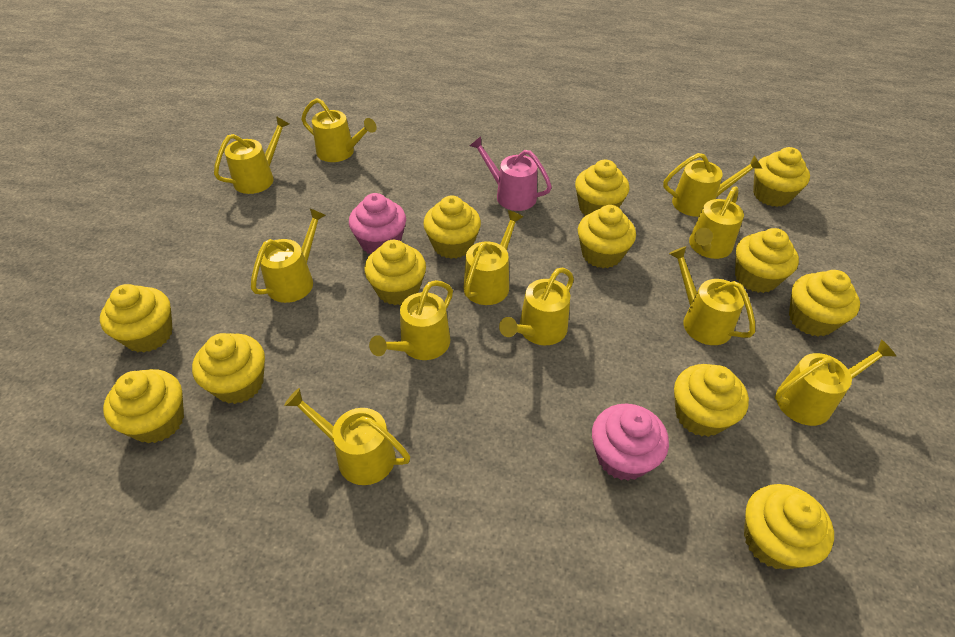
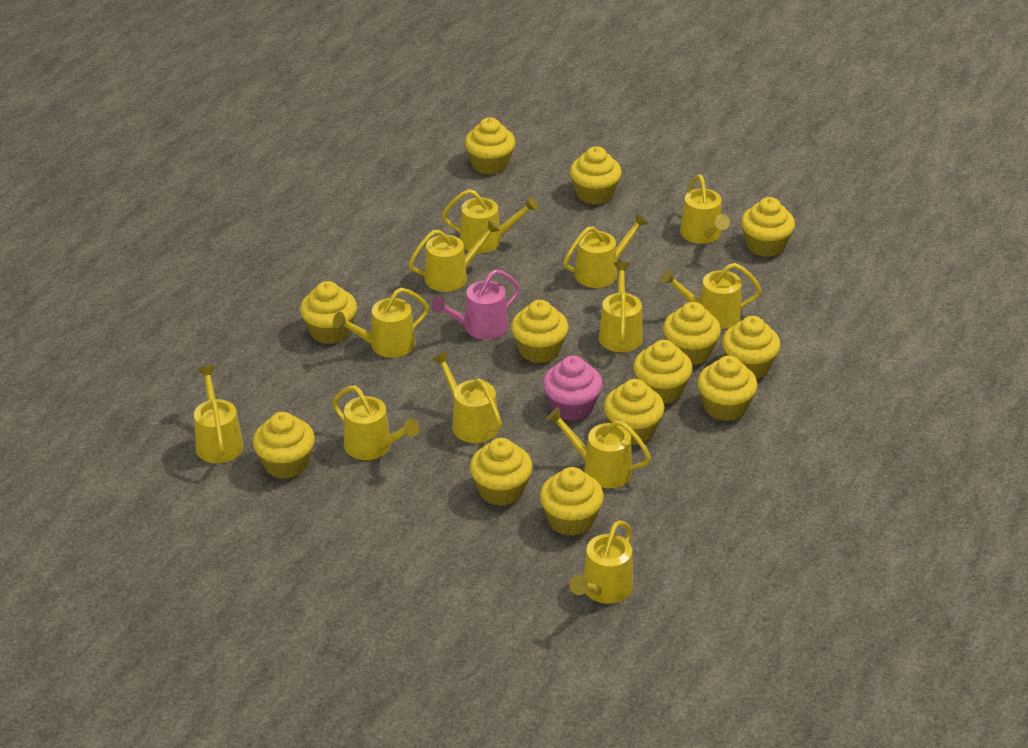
pink cupcake: [349,193,406,254] [592,404,669,481] = 2 -> [543,356,603,421] = 1
yellow cupcake: [100,284,173,353] [103,369,184,443] [192,333,265,404] [364,240,426,305] [423,195,481,259] [575,160,630,216] [578,205,636,268] [674,364,749,437] [735,228,799,293] [744,484,834,570] [753,147,810,207] [789,270,860,337] = 12 -> [253,412,315,479] [300,281,357,344] [465,117,515,175] [470,438,533,506] [511,300,569,363] [540,467,604,536] [570,146,622,205] [604,379,664,445] [633,340,692,404] [663,302,721,365] [698,356,757,421] [722,316,781,379] [741,197,795,257] = 13
yellow watering can: [214,116,289,194] [251,208,326,303] [284,388,410,485] [301,98,377,162] [369,280,453,360] [464,210,523,305] [499,267,574,345] [663,153,762,217] [669,246,755,345] [689,186,744,259] [775,340,896,426] = 11 -> [194,366,243,463] [332,386,419,460] [333,288,429,358] [409,220,500,292] [432,352,502,443] [442,189,538,253] [546,407,651,488] [564,213,648,288] [569,520,633,604] [599,262,643,352] [661,263,762,329] [680,174,730,244] = 12

